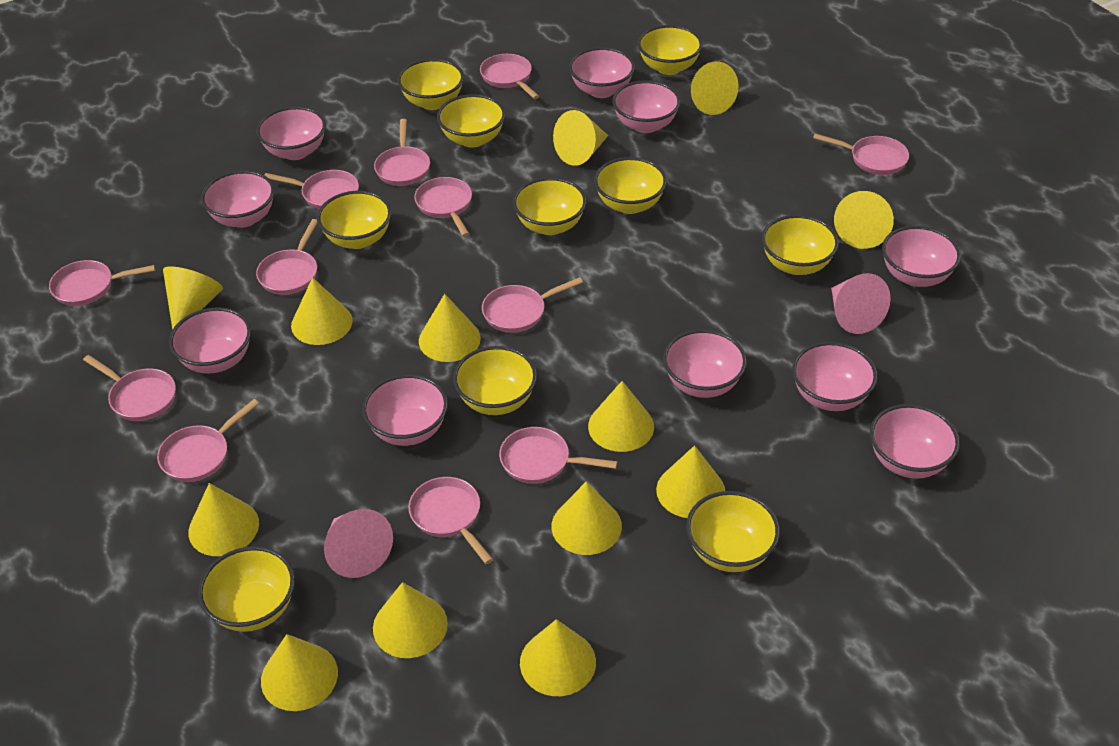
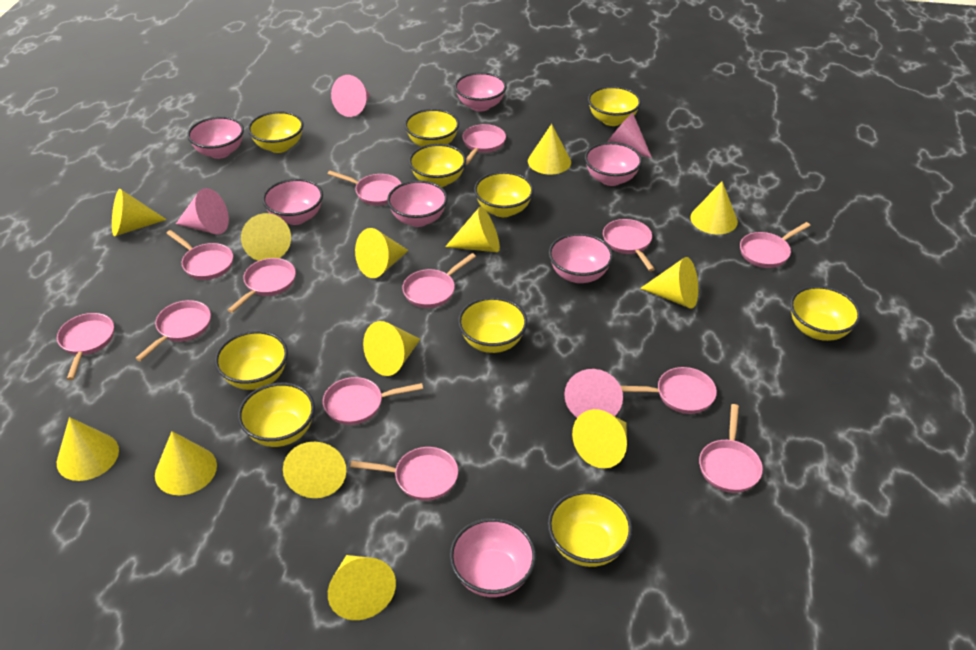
pink bowl: [169,307,251,374] [201,171,275,228] [256,107,326,160] [362,374,448,446] [569,47,635,98] [612,80,680,133] [663,329,747,398] [792,342,877,411] [870,404,960,479] [882,226,961,287] = 10 -> [187,116,244,159] [262,178,323,225] [387,180,448,227] [449,518,536,597] [455,72,507,112] [549,233,613,283] [585,142,642,186] = 7
pink cone: [324,509,393,578] [831,273,891,334] = 2 -> [176,188,229,235] [331,75,370,117] [564,369,623,418] [607,113,652,158] = 4
pink pan: [49,260,155,306] [83,355,176,421] [157,399,259,482] [256,219,318,295] [264,170,359,209] [374,119,430,186] [408,477,493,564] [414,177,472,237] [480,54,539,99] [482,277,583,333] [499,427,618,484] [813,133,909,175] = 12 -> [57,313,114,380] [135,300,211,361] [166,230,233,280] [228,258,296,313] [323,377,423,425] [328,171,402,206] [350,447,458,501] [402,253,476,308] [462,124,506,165] [603,219,655,271] [621,367,717,414] [699,404,763,493] [740,222,810,268] = 13

